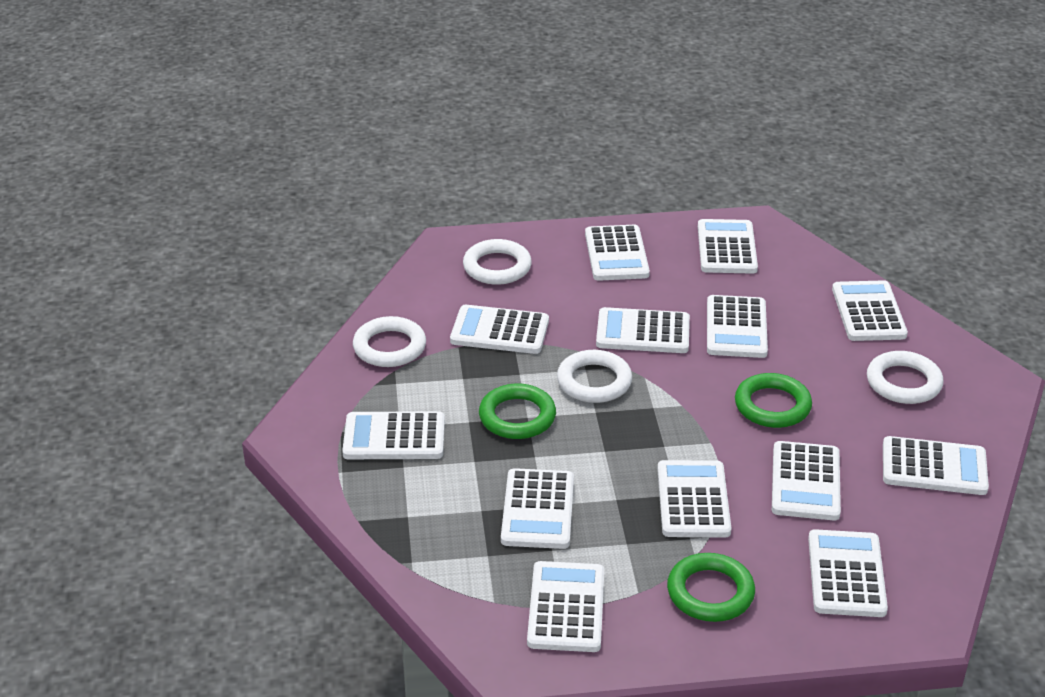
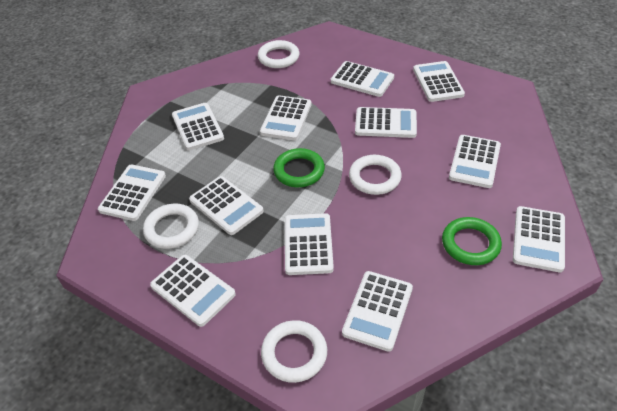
green ring: [479,384,556,439] [667,553,755,622] [735,373,812,428] = 3 -> [273,148,325,187] [442,217,502,265] = 2
white calculator: [342,411,445,459] [450,305,549,354] [501,468,574,549] [527,561,604,652] [585,225,650,281] [596,307,690,353] [657,460,731,538] [698,219,758,274] [707,295,768,358] [772,441,841,521] [808,529,888,617] [832,280,908,341] [883,436,989,495] = 13 -> [98,165,166,221] [150,255,236,327] [172,103,224,150] [189,176,264,235] [260,95,312,140] [285,213,334,275] [331,61,394,97] [342,271,413,352] [355,107,417,138] [413,61,465,102] [449,135,501,188] [513,206,565,272] = 12

